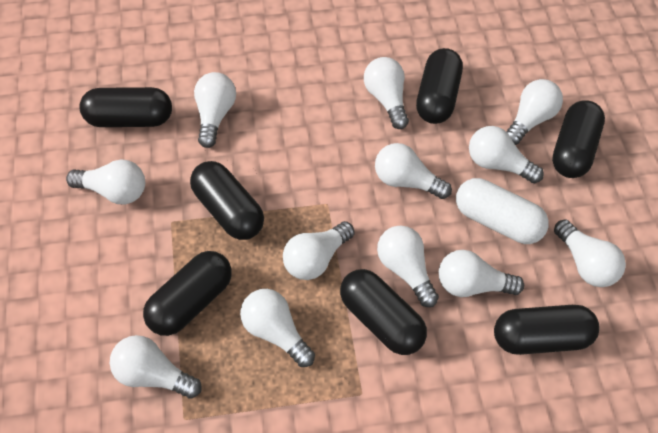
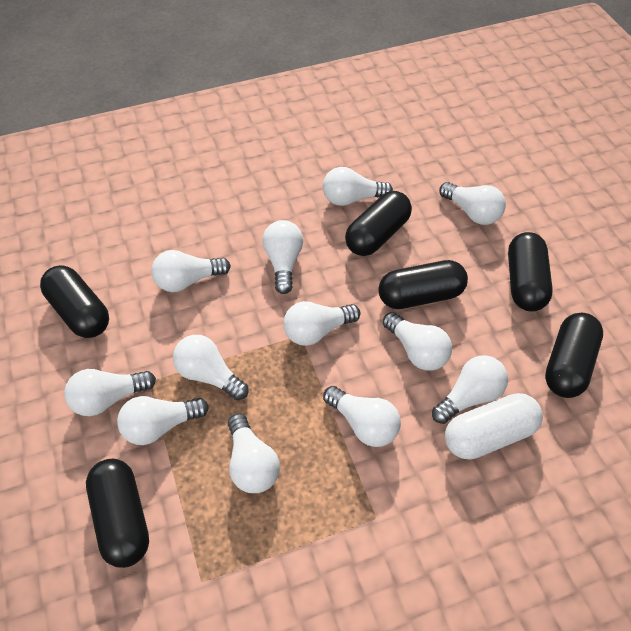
black capsule: [79,87,172,127] [143,251,232,336] [190,161,264,240] [340,269,427,355] [416,48,463,124] [494,305,600,355] [552,100,605,178] = 7 -> [40,265,109,338] [86,459,149,568] [345,191,412,256] [378,260,468,309] [508,232,553,311] [545,313,603,398] = 6

